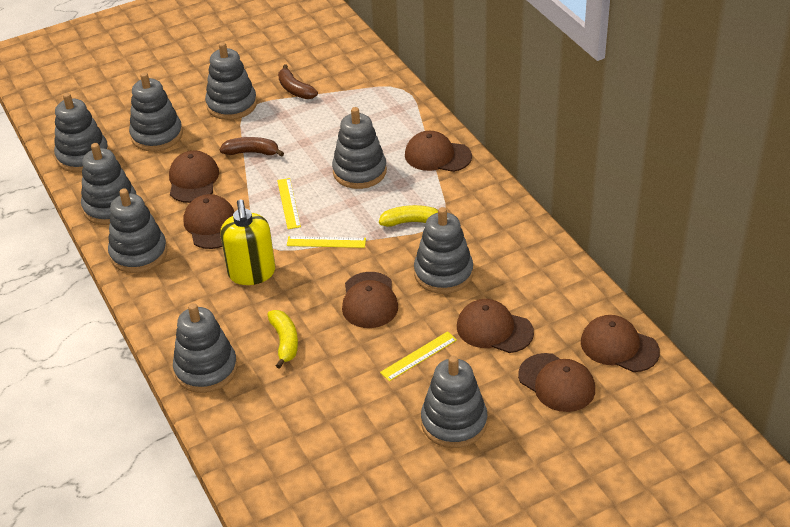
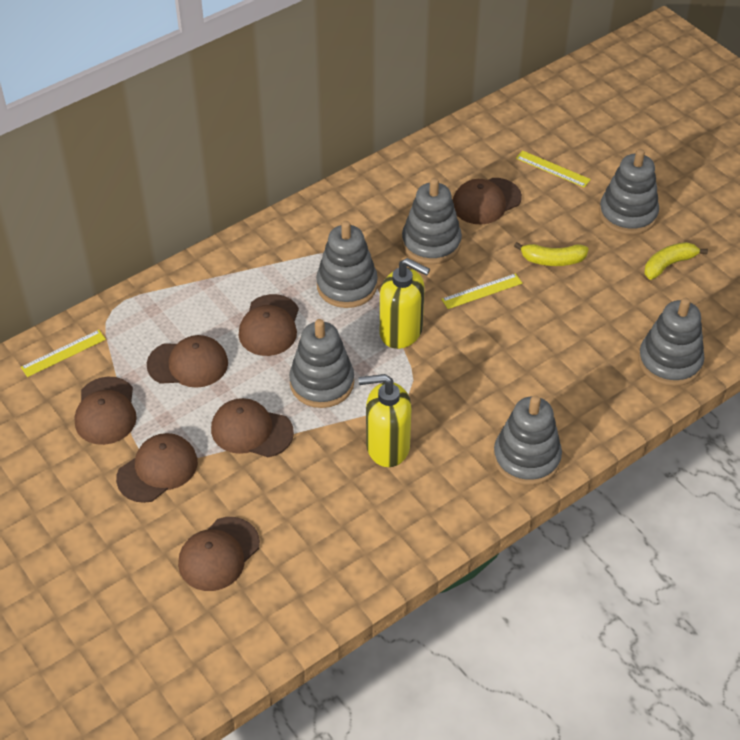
brown banana: [219,137,284,157] [278,65,318,99] = 2 -> none = 0
grey stacking toy: [54,93,109,173] [81,143,137,225] [108,188,167,273] [129,72,183,151] [173,303,238,393] [205,42,257,120] [332,107,387,189] [414,207,473,294] [421,356,487,448] = 9 -> [289,319,354,408] [316,221,378,308] [402,178,462,264] [493,395,562,485] [599,149,659,235] [638,297,705,386] = 6
yellow soap dispenser: [220,200,275,285] = 1 -> [358,374,412,467] [380,258,430,349] = 2

